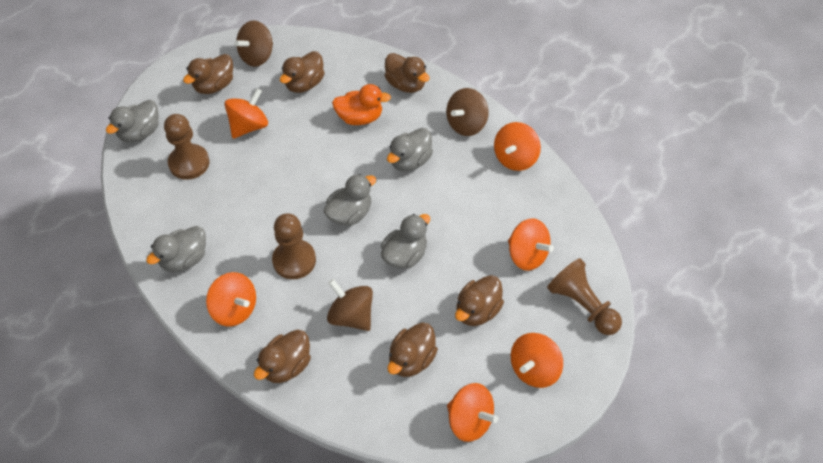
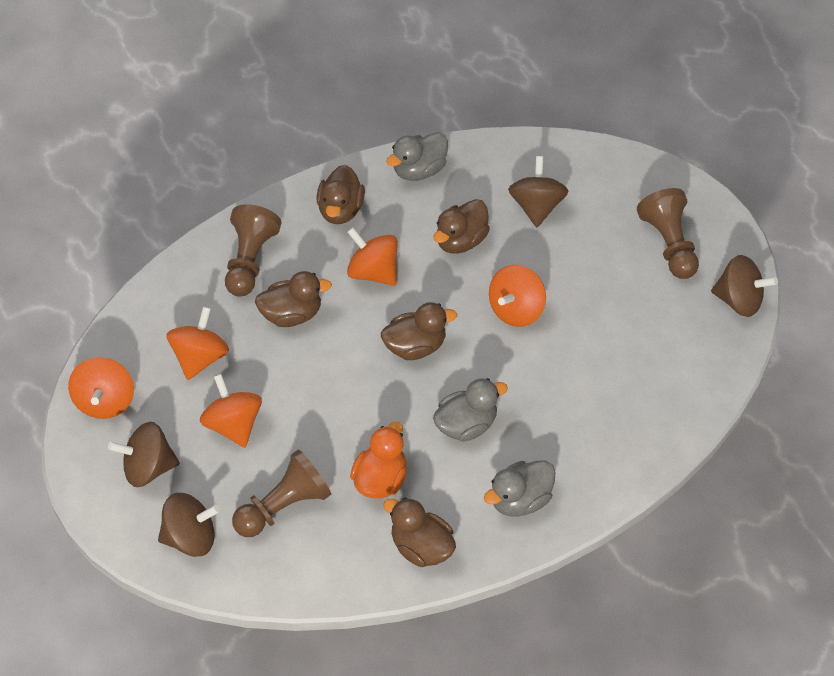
brown duck: [183,54,233,94] [254,330,311,383] [280,51,325,93] [385,53,430,93] [387,322,438,377] [455,275,504,326] = 6 -> [255,271,332,327] [316,165,365,224] [381,302,457,360] [383,497,456,567] [433,199,490,254] = 5
brown spinning top: [234,20,273,67] [327,279,373,331] [446,88,489,136] = 3 -> [108,422,180,487] [158,493,220,557] [508,156,569,227] [711,255,778,317] = 4
grey duck: [106,100,159,143] [146,226,206,272] [324,174,376,226] [381,214,430,268] [387,128,433,172] = 5 -> [386,132,448,181] [433,378,508,442] [484,460,556,517] = 3
orange spinning top: [206,272,256,326] [225,88,268,139] [447,383,498,442] [494,122,541,171] [508,218,554,271] [511,333,563,388] = 6 -> [68,357,134,419] [166,307,229,380] [200,374,262,448] [347,227,398,286] [489,265,546,327] = 5

